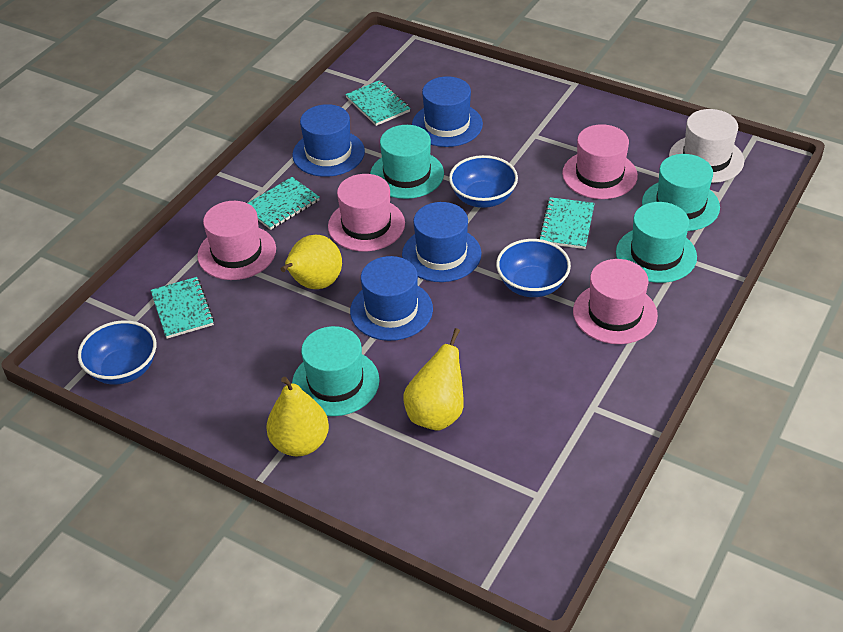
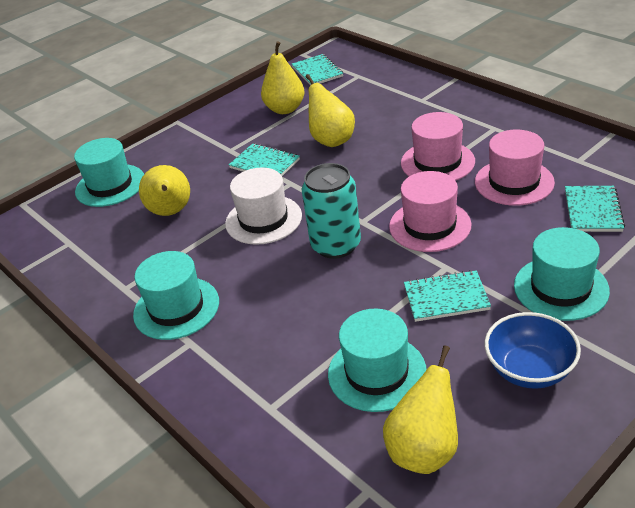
blue bowl: [78,320,156,385] [449,155,518,208] [496,239,571,297] = 3 -> [485,312,581,389] = 1
blue hat: [292,104,365,177] [350,256,433,341] [402,202,482,282] [412,76,483,147] = 4 -> none = 0
pink hat: [197,201,276,280] [328,174,405,252] [562,124,638,199] [573,259,658,344] = 4 -> [389,171,471,252] [401,112,475,181] [475,130,555,206] = 3
turquoise can: none = 0 -> [302,163,361,259] = 1
yellow pear: [266,377,329,456] [281,235,342,289] [403,328,464,430] = 3 -> [139,165,190,216] [261,41,304,114] [306,74,355,147] [383,345,458,474] = 4

